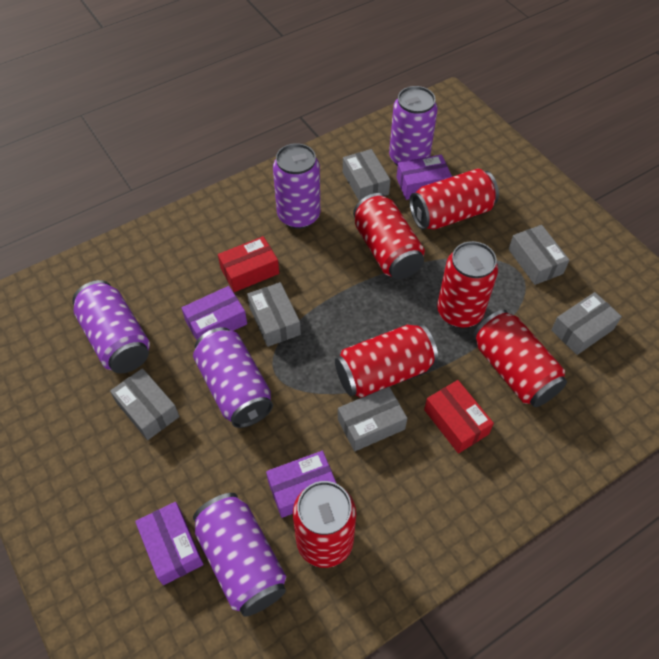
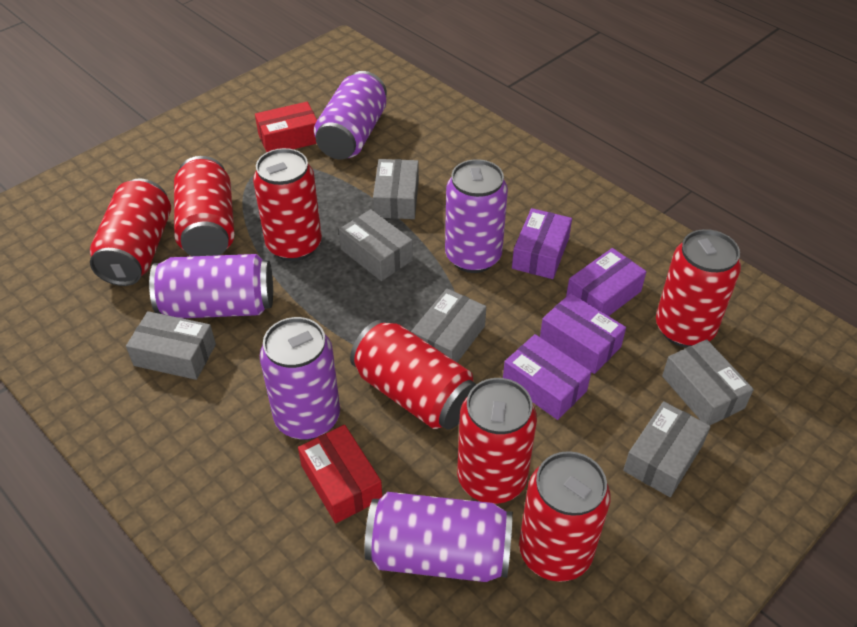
red can: [293,481,356,568] [335,324,438,398] [353,193,425,279] [409,168,499,230] [437,241,498,328] [473,310,567,407] = 6 -> [90,178,171,286] [174,156,234,256] [253,148,322,261] [350,320,476,430] [457,378,537,504] [519,451,611,582] [656,229,741,347] = 7

